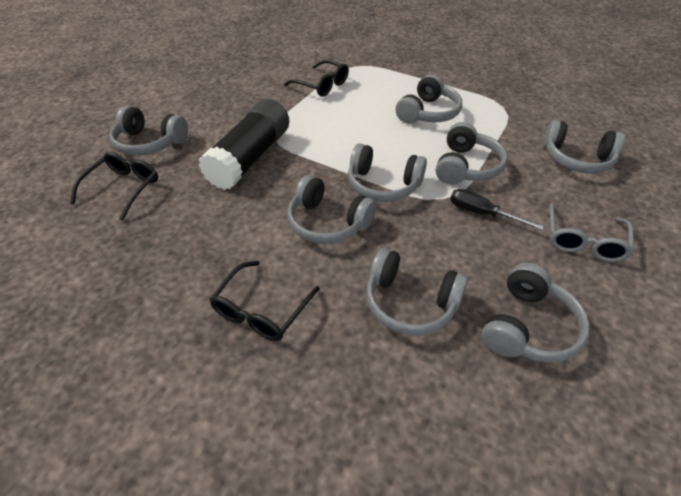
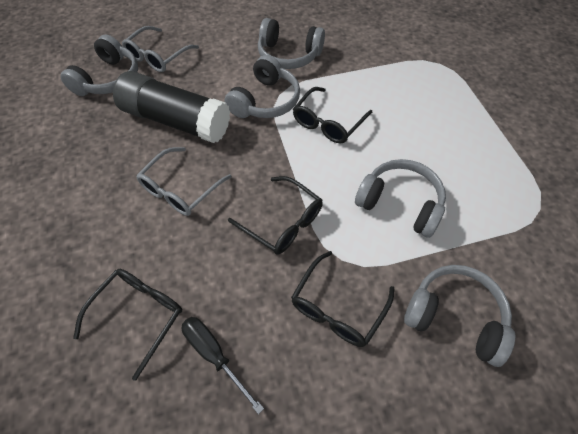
black glasses: [70,152,158,221] [209,261,320,341] [284,60,349,97] = 3 -> [73,269,182,380] [228,176,323,255] [291,251,394,347] [293,87,372,144] = 4
grey glasses: [550,203,634,262] = 1 -> [122,26,199,72] [136,147,232,216] = 2
grey headphones: [110,106,188,156] [288,175,377,244] [348,143,427,202] [366,248,468,335] [395,74,462,124] [436,122,508,185] [481,263,590,363] [543,120,625,174] = 8 -> [60,34,138,96] [225,55,300,118] [258,18,325,69] [355,159,446,238] [404,265,515,367] = 5

